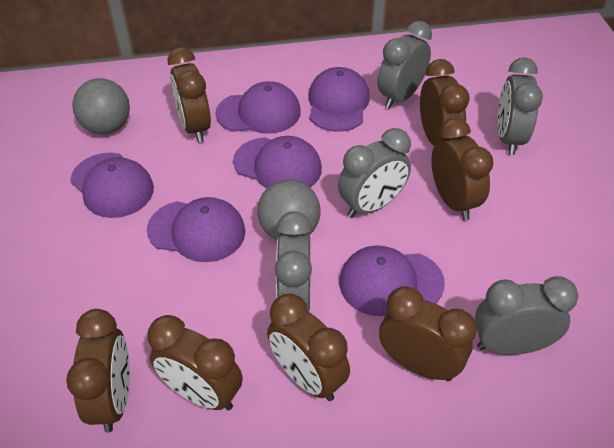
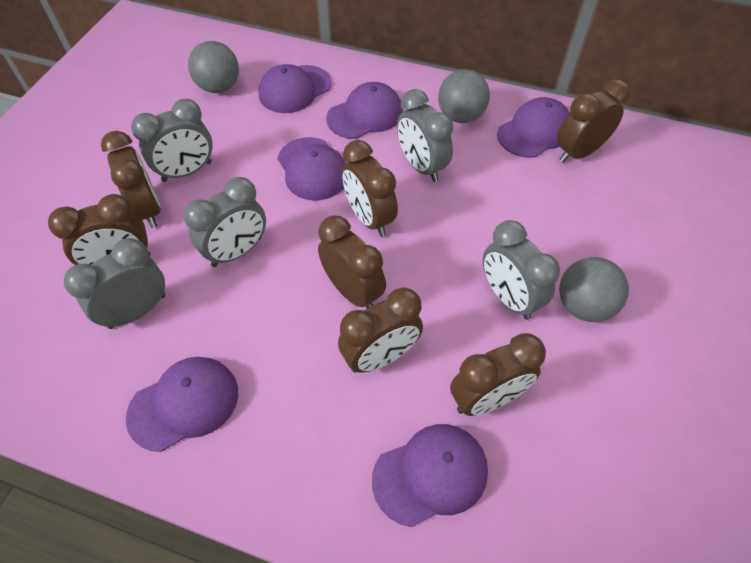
grey ball: [72,78,130,134] [257,180,320,240] = 2 -> [188,41,239,93] [438,69,490,123] [559,257,629,322] = 3

